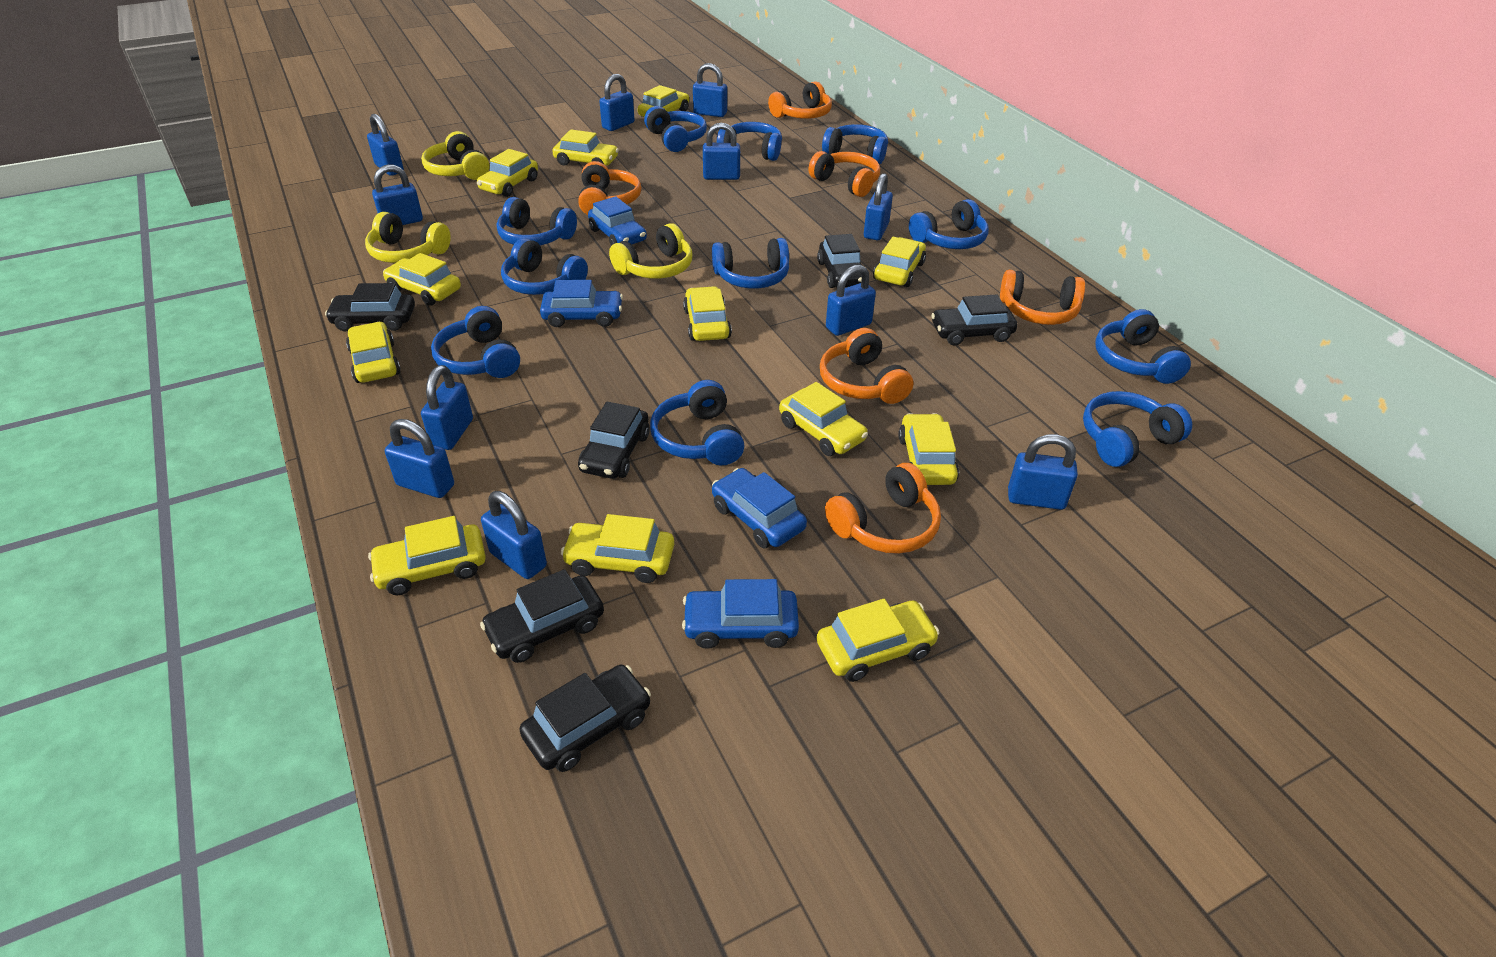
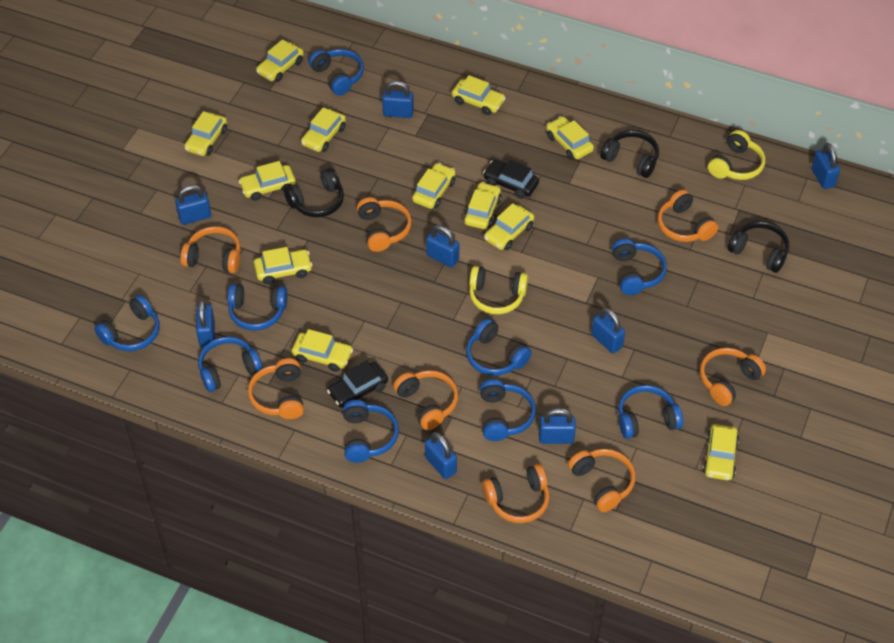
black car: [325,283,415,331] [480,569,604,663] [519,665,651,772] [578,402,650,479] [817,234,862,288] [931,294,1017,345] = 6 -> [327,360,388,408] [483,160,539,199] = 2
black headphones: none = 0 -> [284,168,344,217] [600,130,659,178] [727,221,789,273] = 3
blue car: [540,280,623,327] [588,196,647,246] [682,579,799,649] [712,468,807,548] = 4 -> none = 0
blue headphones: [431,306,520,378] [497,197,577,245] [501,238,588,295] [644,106,707,152] [650,380,744,465] [712,238,789,288] [717,122,782,161] [822,124,888,164] [909,199,989,249] [1083,391,1192,467] [1095,309,1191,384] = 11 -> [94,295,160,351] [198,337,263,392] [228,284,287,331] [309,49,364,96] [343,400,399,463] [466,318,532,376] [480,379,536,441] [612,239,667,295] [618,385,683,439] = 9
blue padlock: [367,114,404,176] [372,165,423,225] [385,419,454,498] [421,365,473,450] [481,491,547,579] [599,74,635,131] [693,63,727,117] [703,123,740,180] [826,265,876,336] [864,173,893,240] [1008,434,1078,510] = 11 -> [175,185,211,225] [196,299,215,347] [382,81,414,118] [425,432,457,479] [426,225,459,267] [539,408,576,444] [591,308,625,354] [811,143,840,189] = 8
orange headphones: [578,161,641,215] [768,81,832,119] [808,151,880,197] [820,328,913,404] [825,463,941,554] [1000,270,1085,325] = 6 -> [181,226,241,273] [248,358,304,419] [357,197,412,252] [394,370,458,430] [482,464,550,523] [568,449,636,512] [658,189,718,242] [700,348,766,406] = 8
yellow headphones: [365,212,451,263] [421,131,490,180] [609,223,692,279] = 3 -> [469,266,528,314] [708,130,766,180] = 2

